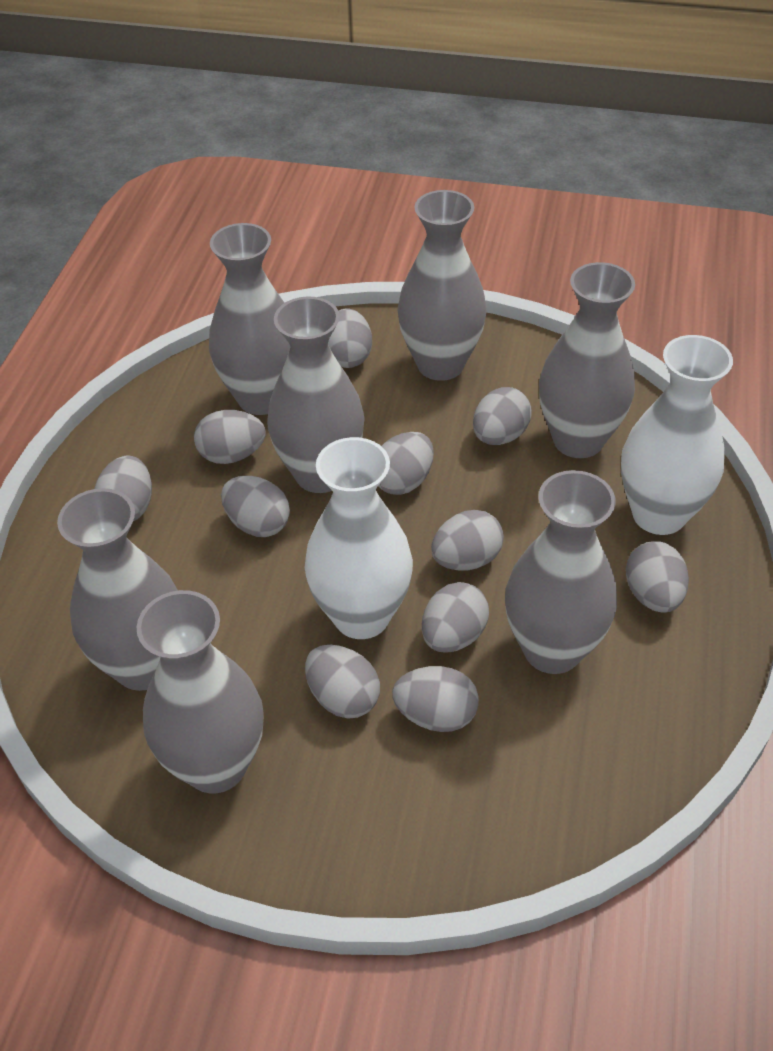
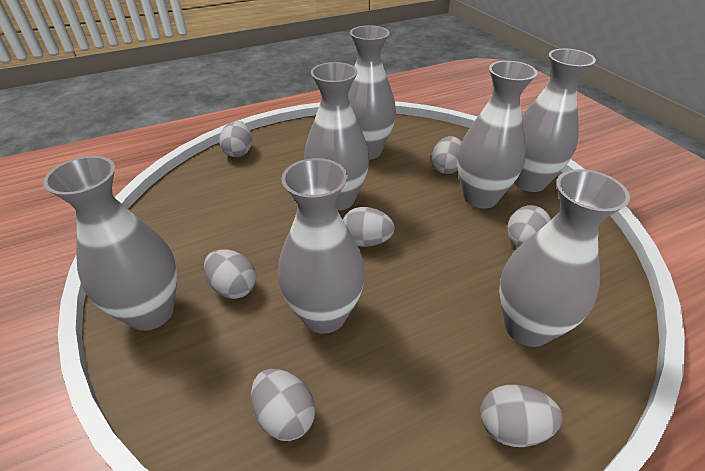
grey egg: [95,456,152,521] [194,410,266,464] [221,476,290,537] [305,645,380,718] [328,308,372,368] [378,432,434,495] [392,666,479,732] [422,582,489,653] [431,510,504,570] [473,387,532,445] [626,541,689,613] = 11 -> [204,249,256,299] [219,121,252,157] [251,369,315,441] [343,207,395,247] [431,136,462,174] [481,385,563,447] [507,205,551,247] = 7
white vase: [305,437,413,639] [621,335,733,535] = 2 -> none = 0

